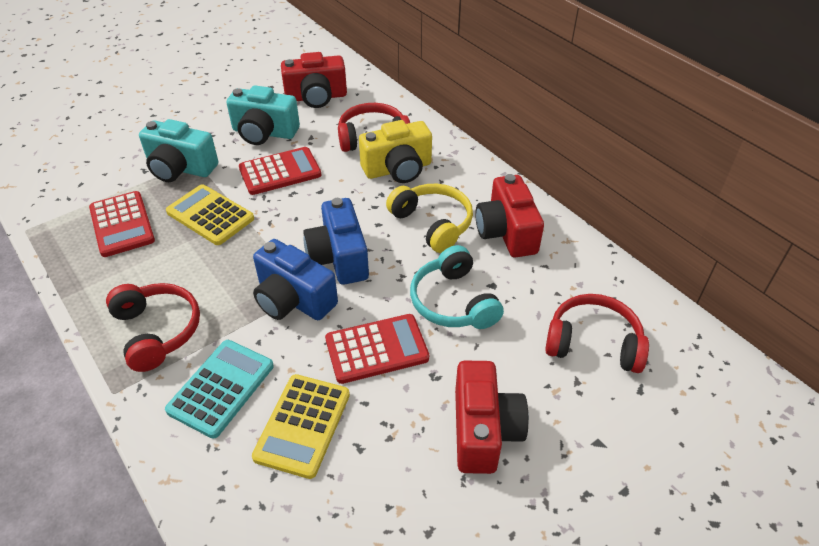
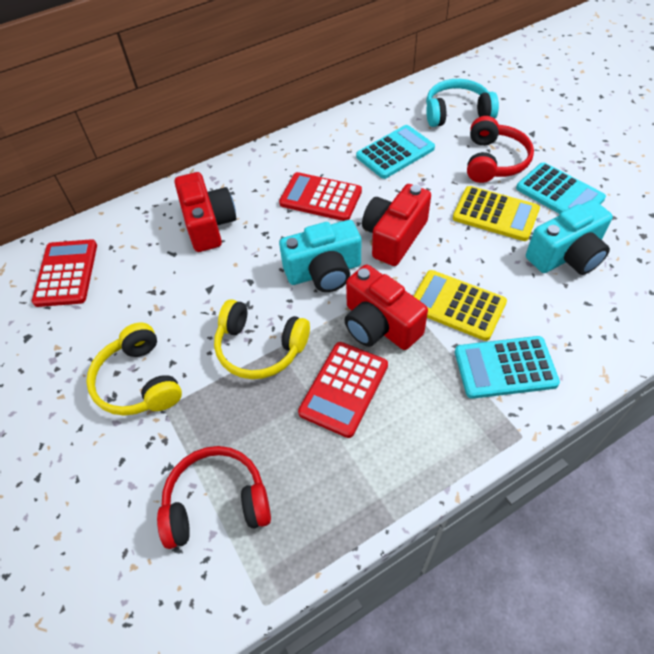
blue camera: [253,239,338,320] [303,198,369,285] = 2 -> none = 0
red headphones: [106,283,200,372] [338,103,410,152] [545,294,649,373] = 3 -> [157,446,271,549] [467,116,534,183] = 2
turquoise calculator: [165,340,274,439] = 1 -> [356,125,435,179] [455,336,560,399] [516,162,606,214] = 3
yellow camera: [359,120,432,183] = 1 -> none = 0
yellow headphones: [386,184,473,253] = 1 -> [86,323,182,416] [214,299,310,379] = 2

